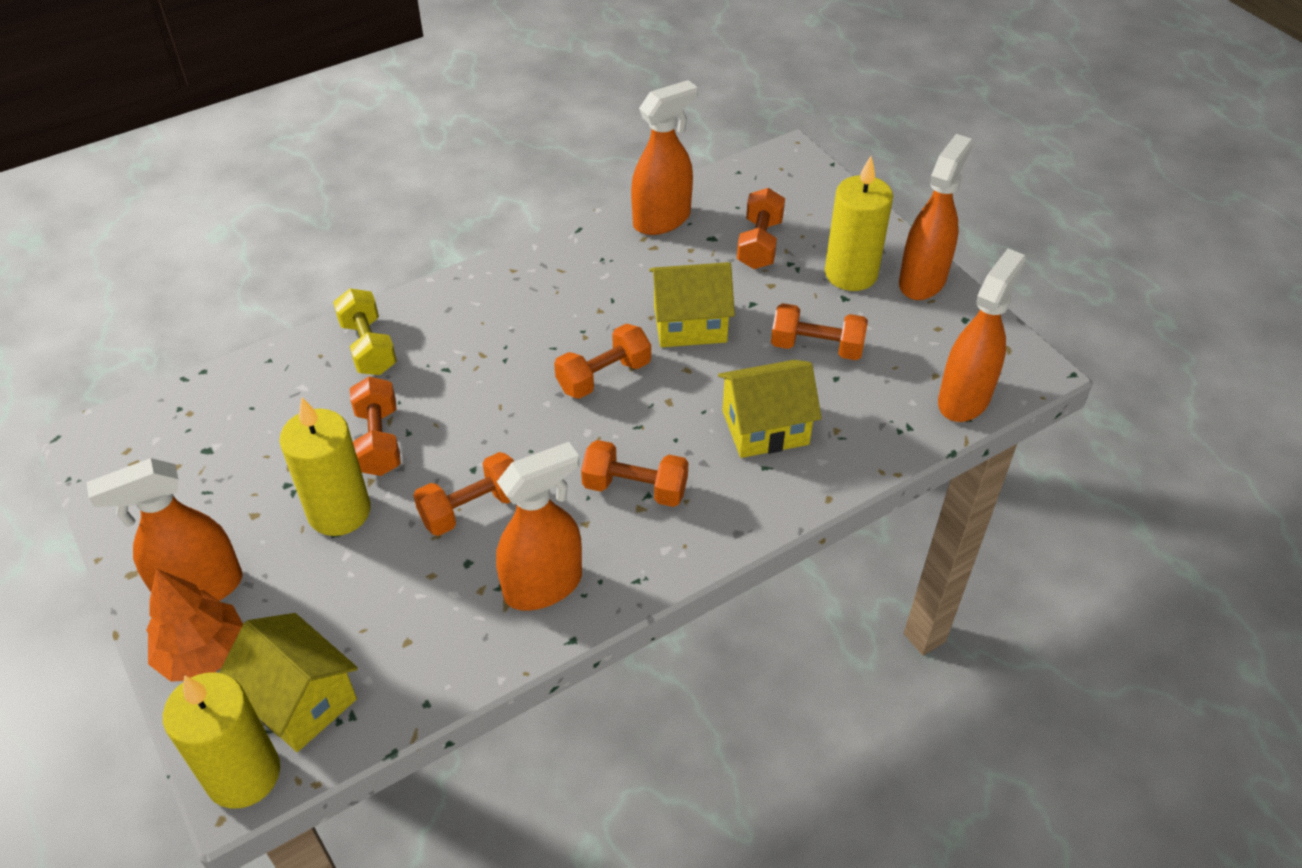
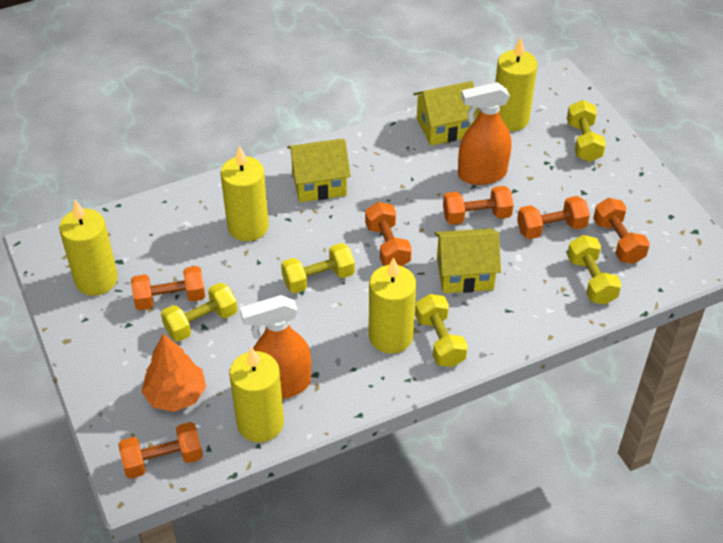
orange spray bottle: [86,458,242,601] [496,442,582,611] [631,80,698,235] [899,134,973,300] [938,249,1026,422] = 5 -> [240,295,311,399] [458,82,511,185] = 2
yellow candle: [163,672,280,808] [279,397,371,536] [825,156,893,291] = 3 -> [59,200,118,296] [221,146,269,241] [229,347,284,442] [369,257,416,354] [495,37,537,131] = 5
yellow dumbbell: [333,288,397,375] = 1 -> [161,283,238,341] [281,243,355,293] [415,294,468,367] [567,100,606,162] [567,235,621,304] = 5

